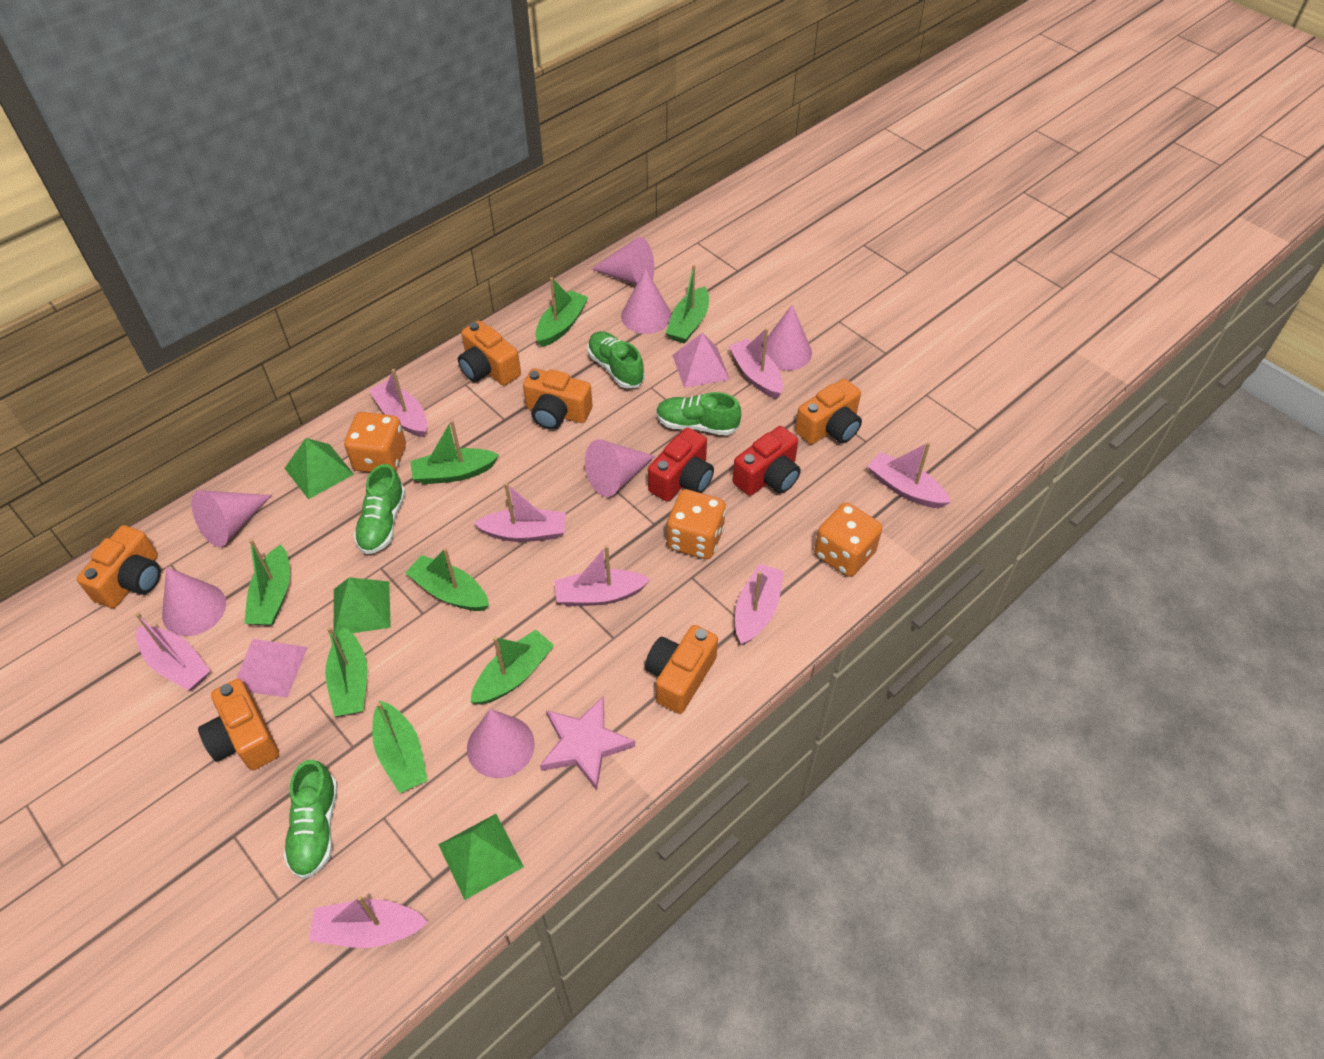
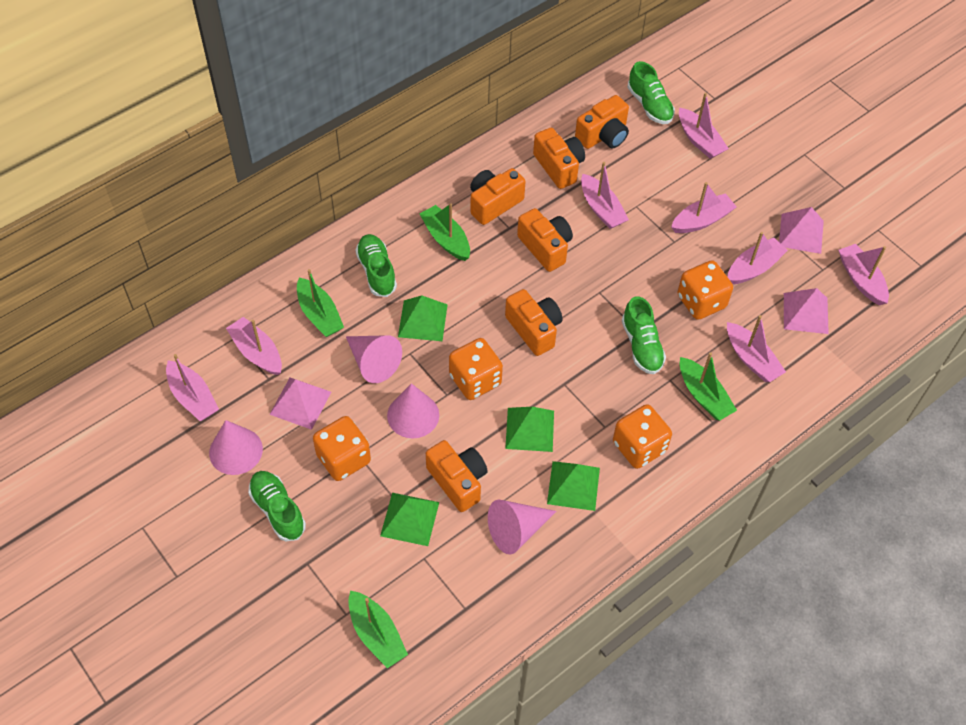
green boat: [244,539,290,625] [325,627,367,717] [372,700,428,793] [406,548,489,611] [410,420,499,484] [470,630,554,705] [535,277,589,347] [666,265,709,344] = 8 -> [297,269,344,337] [348,591,408,668] [420,203,470,261] [680,352,737,420] = 4
green pyramid: [285,438,354,499] [334,577,391,636] [438,814,524,900] = 3 -> [380,493,439,546] [398,295,448,341] [505,407,554,452] [547,461,600,511] = 4
orange dice: [344,412,406,473] [667,489,726,559] [814,502,882,577] = 3 -> [313,416,371,481] [449,338,503,400] [613,404,672,469] [677,261,733,320] = 4
pink cone: [162,567,226,636] [191,490,272,547] [467,709,535,778] [585,440,655,497] [592,237,654,285] [621,268,671,334] [766,305,812,371] = 7 -> [209,420,263,475] [346,335,402,383] [387,383,439,438] [488,500,557,554] = 4
pink pyramid: [236,639,308,698] [672,333,730,388] = 2 -> [269,378,331,430] [779,207,824,254] [784,288,829,334] = 3
pink star: [540,696,635,791] = 1 -> none = 0
red camera: [648,427,714,502] [732,426,801,496] = 2 -> none = 0

